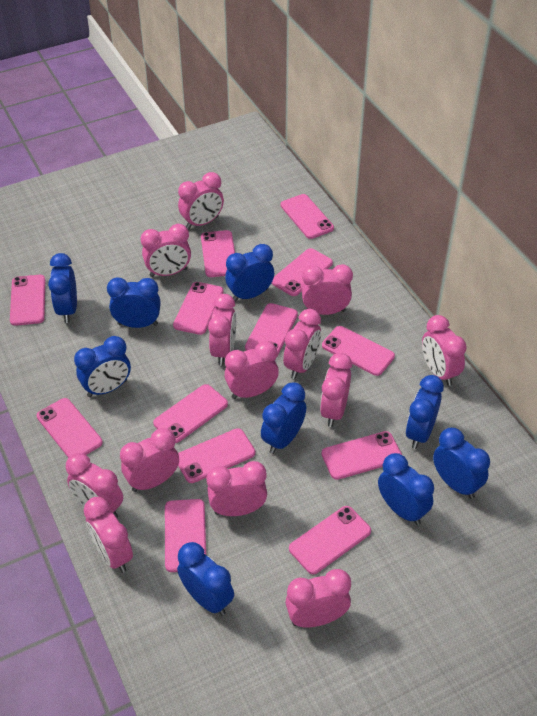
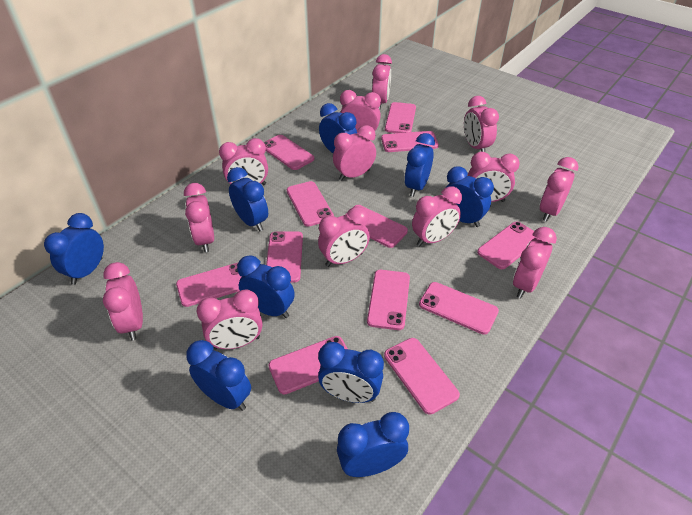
pink phone: [10,275,45,326] [37,398,103,458] [153,384,228,443] [165,499,206,572] [173,282,224,335] [178,428,255,483] [201,230,235,277] [245,303,298,356] [272,248,333,296] [281,194,334,239] [289,506,371,575] [321,431,402,480] [322,326,395,376] = 13 -> [176,262,242,307] [264,135,314,170] [266,231,303,283] [269,336,348,394] [287,181,334,227] [345,205,408,248] [367,270,410,330] [381,131,439,152] [384,338,460,415] [385,102,416,133] [419,282,499,335] [477,222,536,269] = 12

